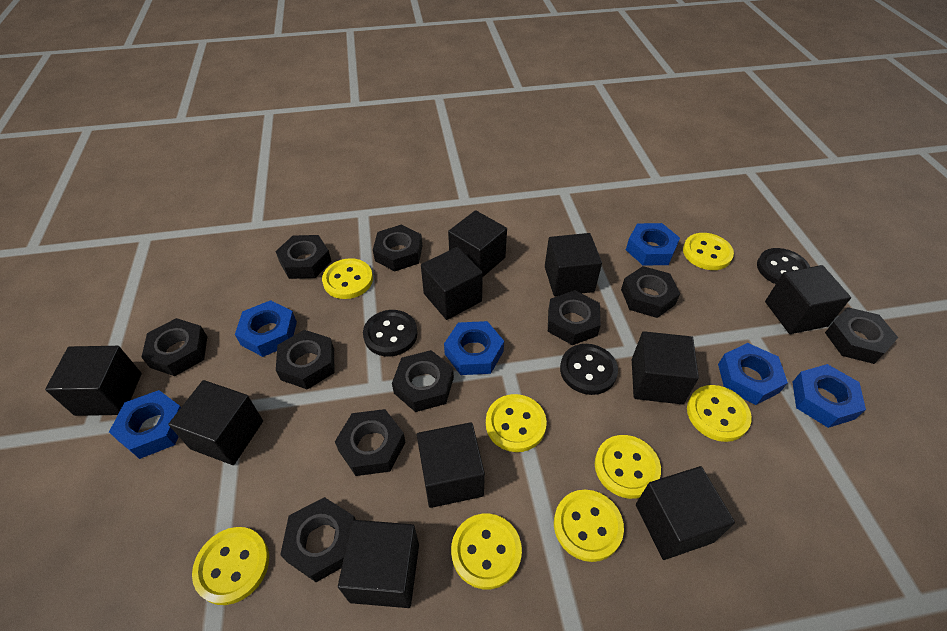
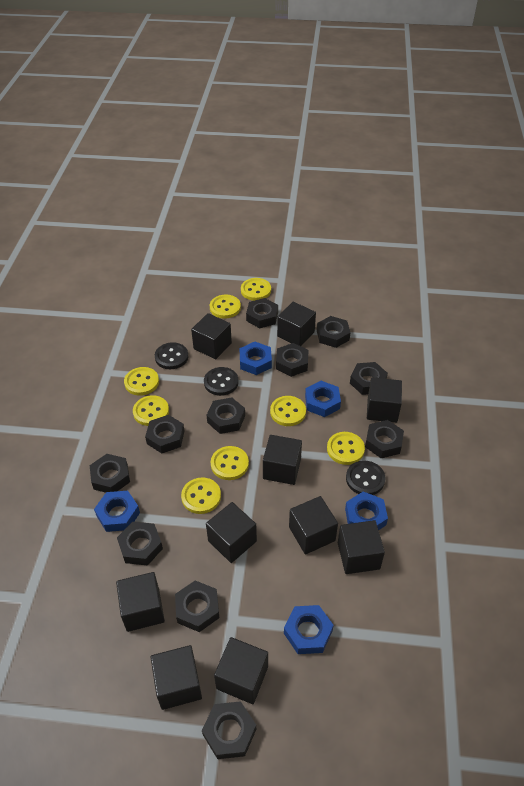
black nut: [141,318,207,376] [275,235,332,279] [276,330,334,390] [280,497,356,582] [335,409,405,476] [373,225,422,271] [392,350,454,412] [548,290,601,345] [621,266,680,318] [825,307,898,364] = 10 -> [90,454,130,493] [117,522,163,565] [145,415,185,453] [175,580,219,632] [202,701,256,759] [206,397,245,434] [246,298,278,328] [276,343,309,377] [317,316,350,348] [350,362,388,395] [365,420,404,458] = 11
blue nut: [109,390,181,459] [235,300,297,357] [444,321,504,375] [626,223,680,266] [718,343,788,405] [792,364,866,428] = 6 -> [94,491,140,532] [239,342,272,375] [284,605,334,654] [305,381,341,417] [345,491,388,530] = 5

